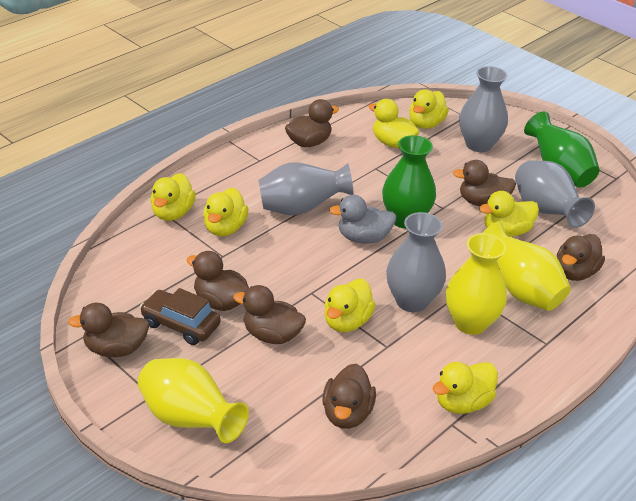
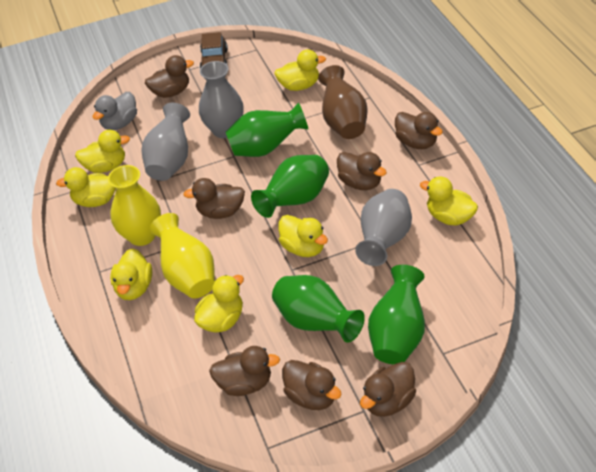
brown vase: none = 0 -> [318,65,368,139] = 1
green vase: [382,135,436,229] [524,111,600,188] = 2 -> [226,103,308,157] [251,155,329,218] [272,275,365,343] [368,265,425,364] = 4
grey vase: [258,162,354,215] [386,212,446,312] [459,66,508,152] [515,161,595,228] = 4 -> [141,103,190,181] [199,61,244,138] [355,189,412,266] = 3
yellow vase: [138,358,249,443] [446,233,507,335] [483,221,571,311] = 3 -> [108,165,161,246] [150,213,215,298] = 2

